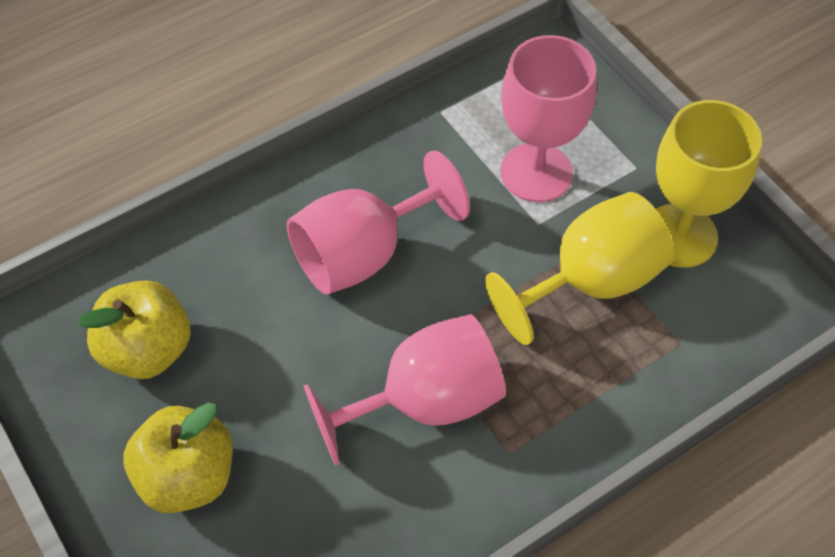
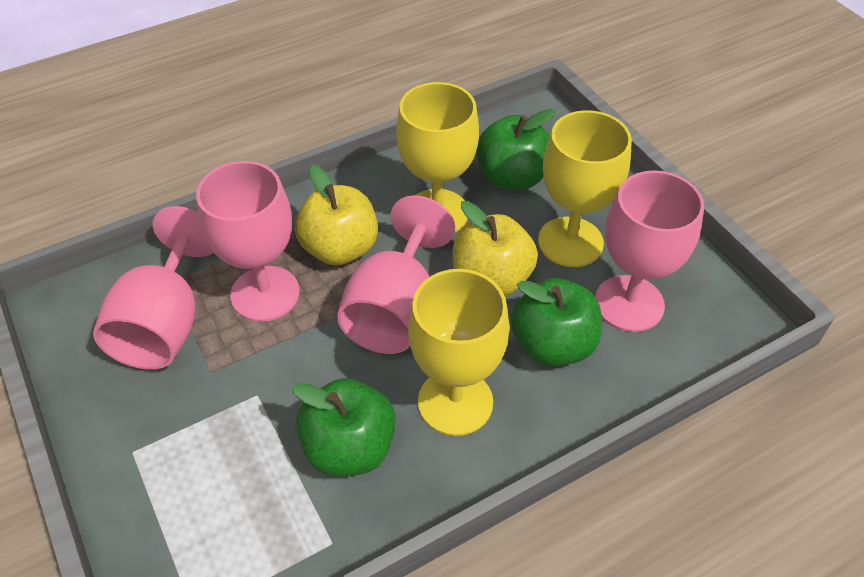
green apple: none = 0 -> [292,378,396,476] [476,109,555,190] [511,278,602,366] = 3
pink goblet: [287,151,470,294] [303,314,506,465] [501,35,597,202] = 3 -> [93,206,214,370] [196,161,300,322] [337,195,455,354] [595,170,704,332] = 4
yellow goblet: [485,192,674,345] [656,100,762,268] = 2 -> [396,82,479,232] [408,269,509,436] [538,110,632,267] = 3

